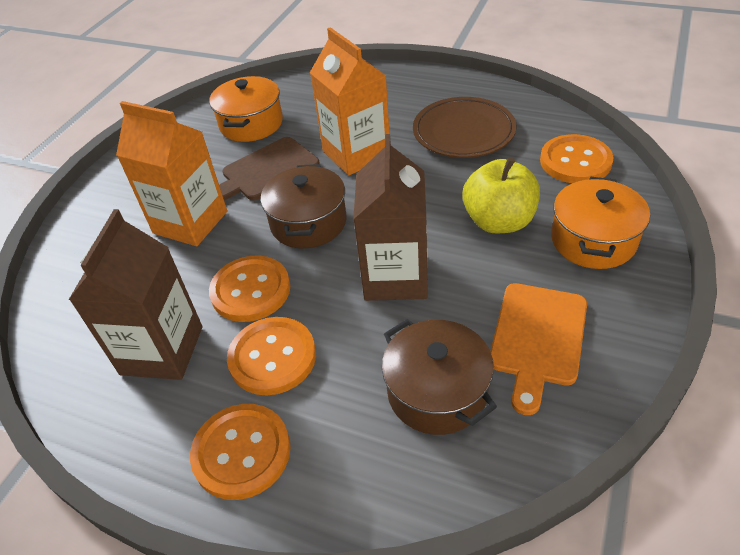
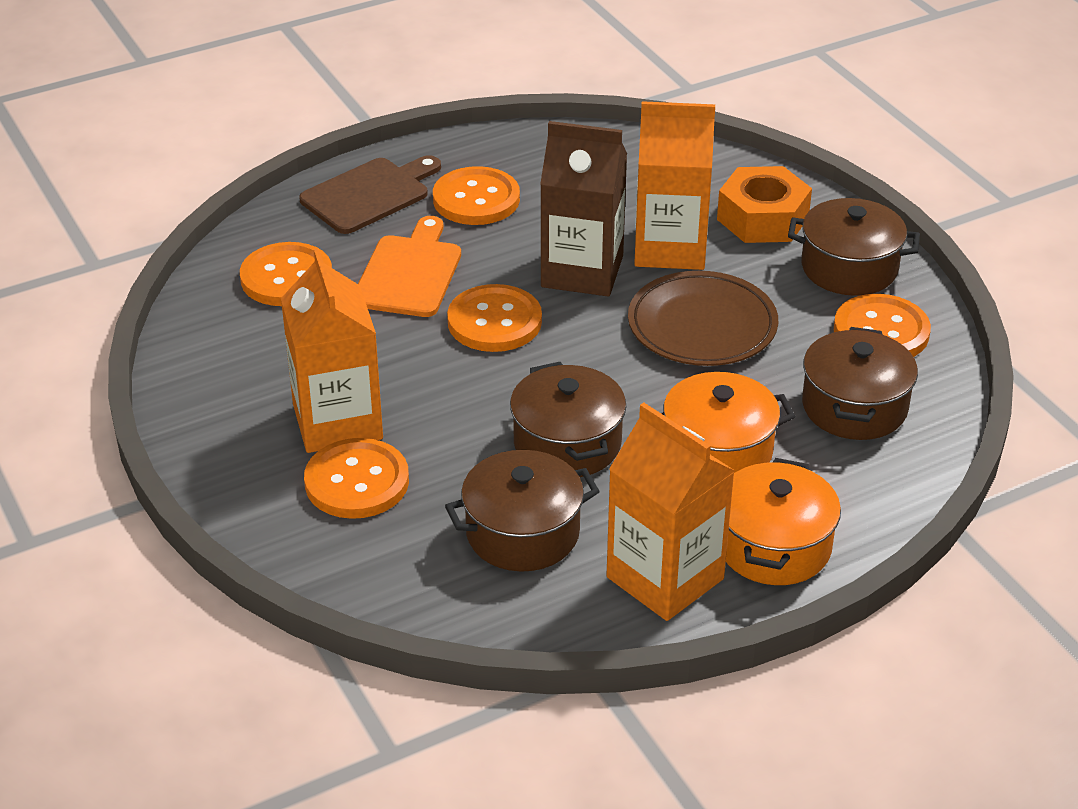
brown carton: [69,209,202,380] [353,134,428,301] = 2 -> [540,121,627,296] = 1
brown pot: [260,164,347,249] [382,319,497,435] = 2 -> [445,450,600,572] [510,362,626,477] [788,198,920,296] [802,327,918,440] = 4
orange button: [190,404,291,500] [209,255,290,322] [227,317,316,395] [540,134,614,183] = 4 -> [240,242,332,306] [304,438,409,519] [433,166,520,225] [447,284,542,352] [834,294,931,357] = 5
orange carton: [116,101,227,246] [310,27,390,175] = 2 -> [281,248,383,453] [606,403,735,621] [634,101,715,270] = 3
orange nut: none = 0 -> [717,166,812,243] = 1
yellow apple: [463,157,540,233] = 1 -> none = 0

